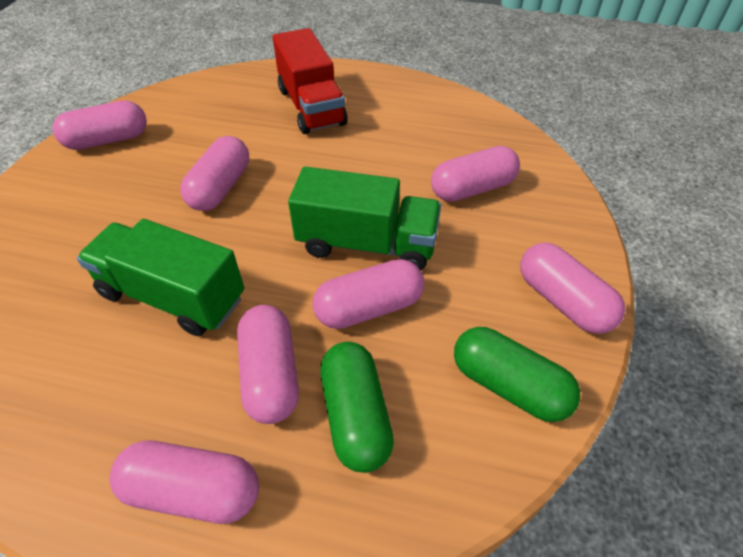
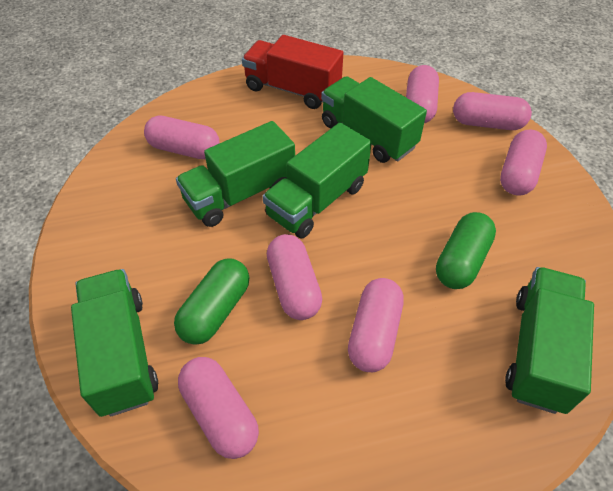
green truck: [77,219,244,336] [288,167,441,270] = 2 -> [71,269,158,417] [176,121,295,227] [262,123,372,239] [321,76,427,163] [505,267,594,414] = 5

